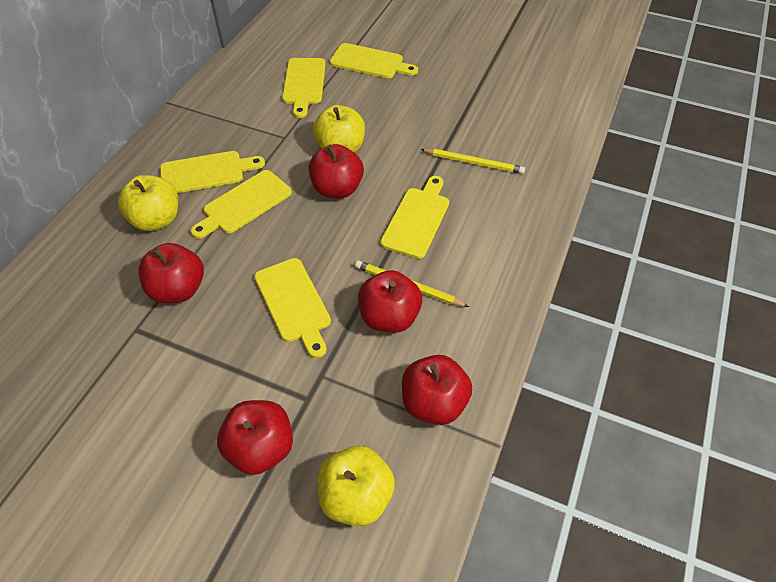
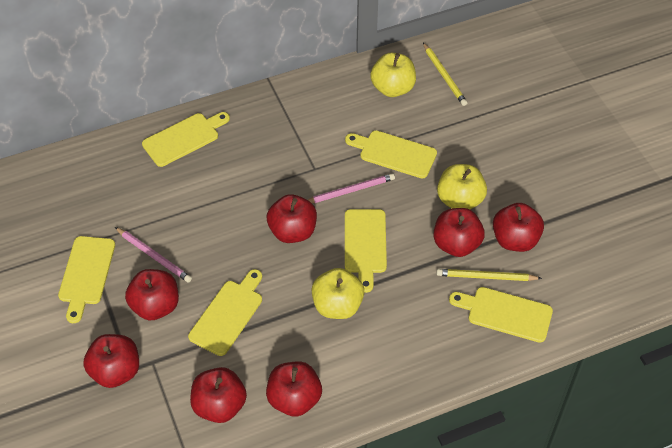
pink pencil: none = 0 -> [115,227,192,283] [308,173,395,203] = 2
red apple: [139,243,204,303] [217,400,293,475] [309,144,364,198] [358,270,422,333] [402,355,472,425] = 5 -> [83,334,139,388] [125,269,179,321] [190,367,247,423] [266,361,322,417] [267,194,317,243] [433,208,485,257] [493,203,544,252] = 7

